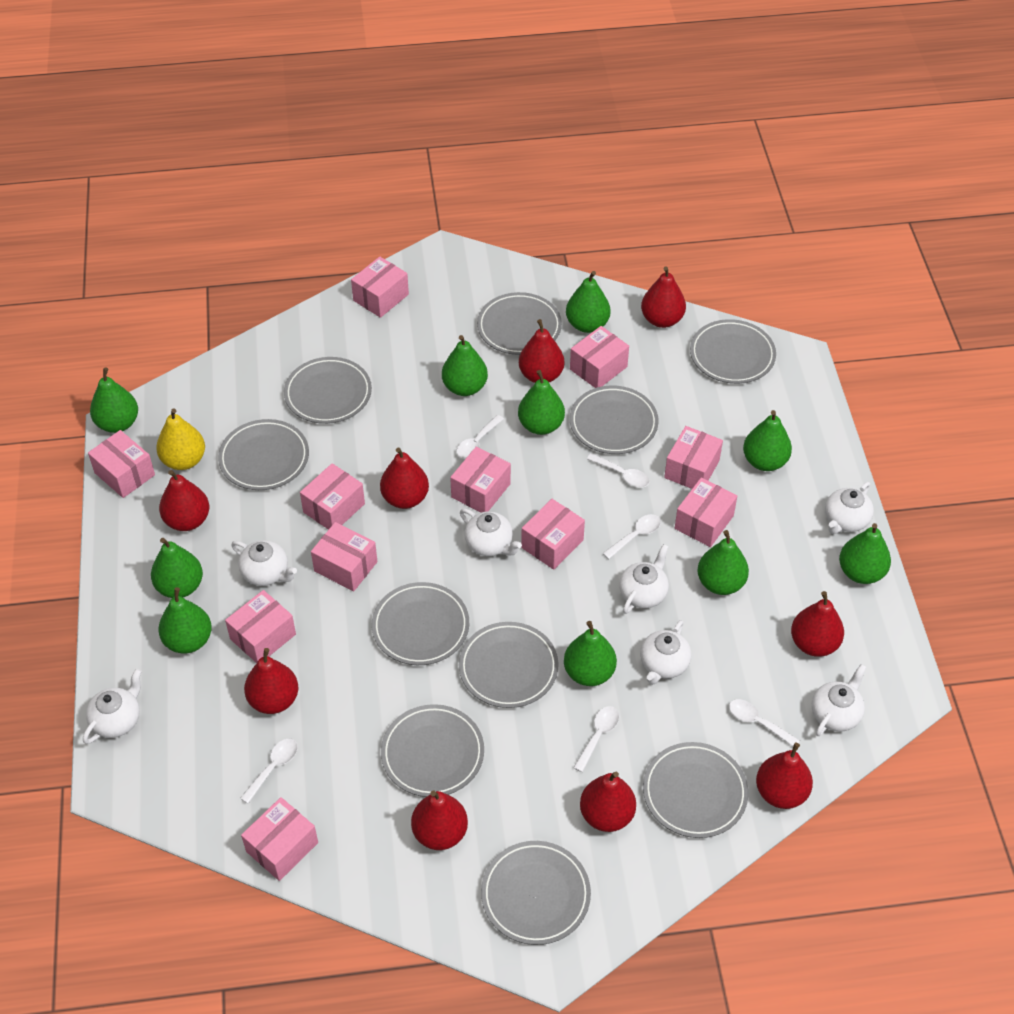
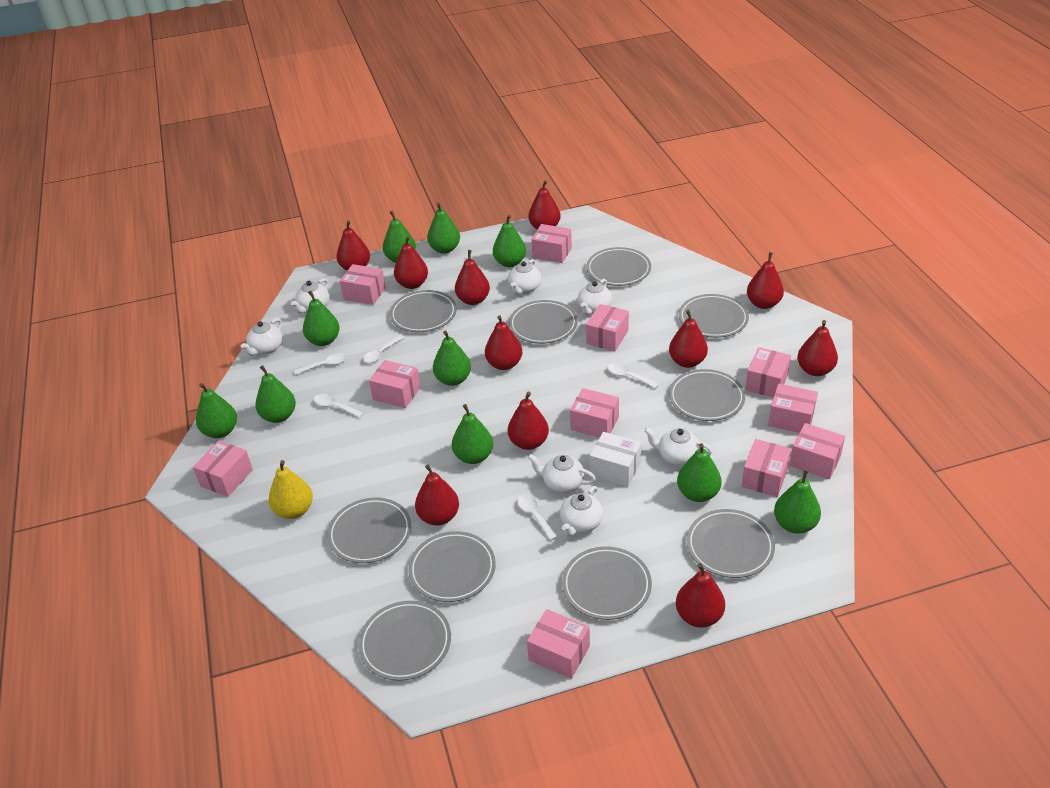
red pear: [159,470,209,531] [244,648,299,714] [380,447,429,509] [411,790,468,850] [519,319,564,383] [580,771,636,832] [641,266,686,328] [756,742,813,809] [791,591,844,657] = 9 -> [336,220,370,271] [394,236,428,289] [415,464,459,525] [455,250,490,305] [485,315,523,370] [508,392,549,450] [528,180,561,230] [669,310,708,368] [676,563,725,628] [747,252,784,309] [797,320,838,376] = 11
white box: none = 0 -> [590,432,641,487] = 1
white spoon: [240,739,298,804] [457,415,504,458] [573,706,619,772] [587,453,649,487] [603,514,661,559] [729,699,800,746] = 6 -> [294,353,347,375] [314,394,363,418] [363,335,405,363] [517,494,557,541] [607,363,659,389] = 5

